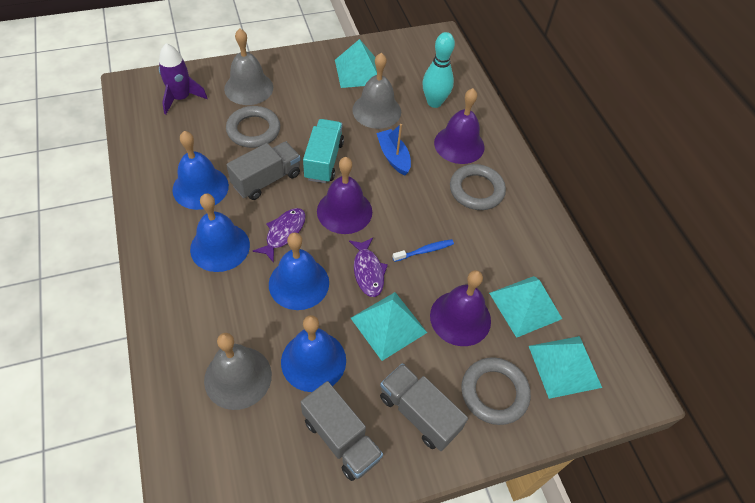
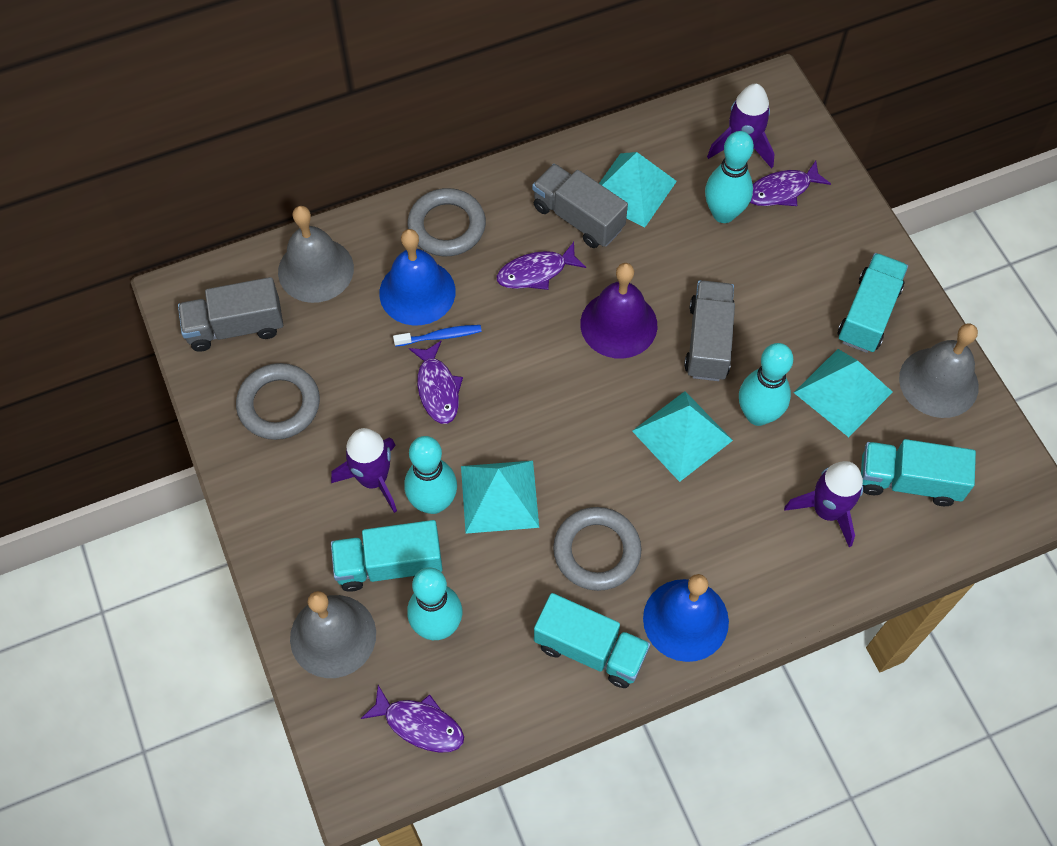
blue bell: [172,131,229,210] [190,193,250,272] [269,232,329,310] [281,315,346,392] = 4 -> [379,229,456,325] [643,574,729,662] = 2
blue boat: [376,124,411,176] = 1 -> none = 0
purple bell: [317,157,372,234] [430,270,491,346] [434,88,484,164] = 3 -> [580,263,657,359] = 1
purple fish: [253,208,306,263] [349,238,388,297] = 2 -> [361,685,464,753] [409,341,463,424] [497,242,586,290] [750,161,831,206] = 4
purple rocket: [159,43,208,114] = 1 -> [331,428,397,513] [707,84,774,169] [784,461,863,547] = 3
turquoise bowling pin: [422,32,455,108] = 1 -> [404,436,457,514] [407,567,462,640] [705,131,754,223] [739,343,793,426] = 4
turquoise truck: [303,119,344,183] = 1 -> [331,520,443,592] [534,593,650,688] [838,253,908,353] [861,439,976,506] = 4

